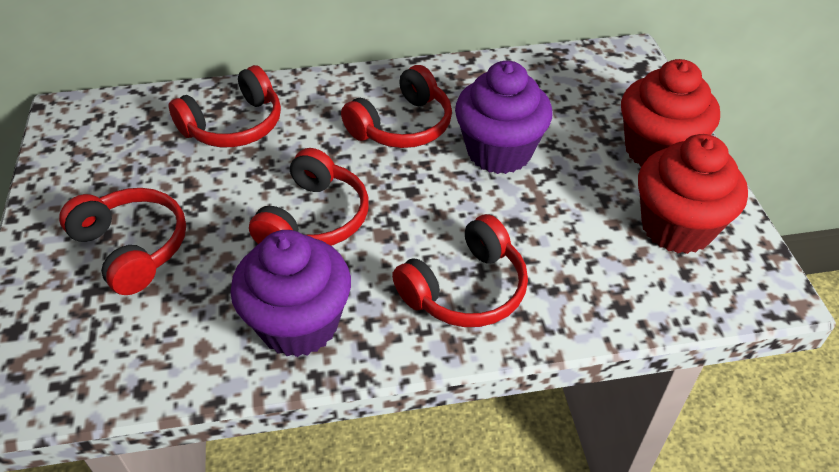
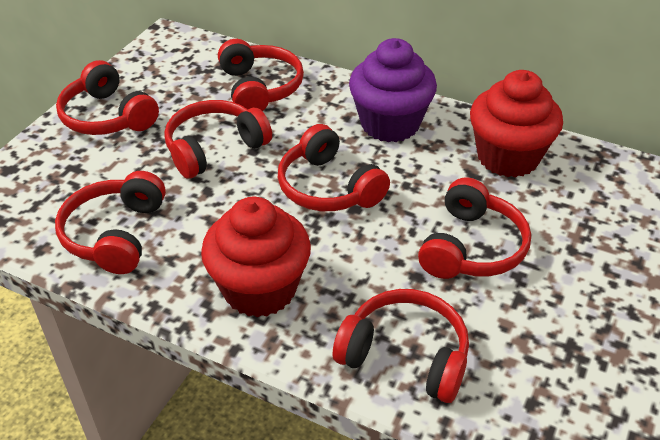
purple cupcake: [230,230,351,357] [455,61,552,174] = 2 -> [349,38,437,142] = 1
red headphones: [59,188,186,295] [169,65,281,147] [249,148,369,246] [341,65,452,148] [392,214,528,327] = 5 -> [55,171,166,274] [56,60,159,135] [164,100,272,179] [218,39,304,111] [278,124,390,211] [333,289,469,403] [418,177,531,279] = 7

